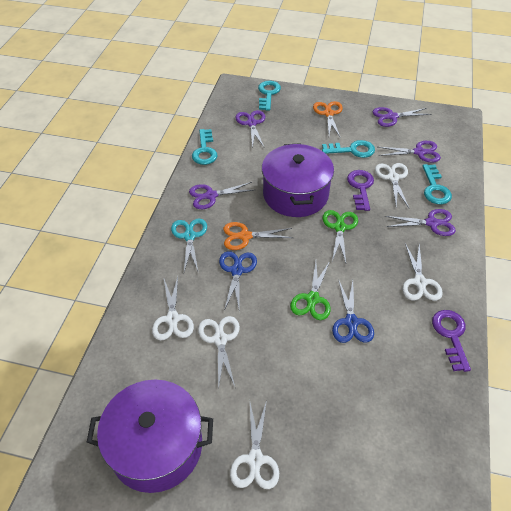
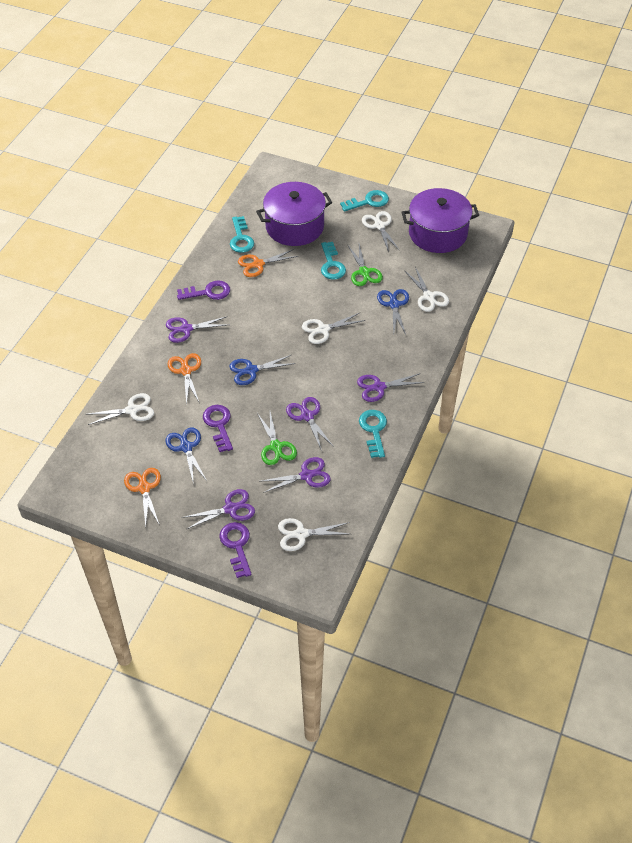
blue scissors: [219,251,257,313] [332,279,374,343] = 2 -> [165,427,207,485] [229,355,296,385] [377,289,409,335] = 3
orange scissors: [223,222,293,250] [313,101,343,138] = 2 -> [124,468,161,528] [168,353,201,405] [238,249,299,277] = 3
purple key: [347,170,374,211] [432,310,471,372] = 2 -> [177,280,230,300] [203,405,233,452] [219,522,252,578] = 3
turquoise scissors: [171,218,207,272] = 1 -> none = 0

